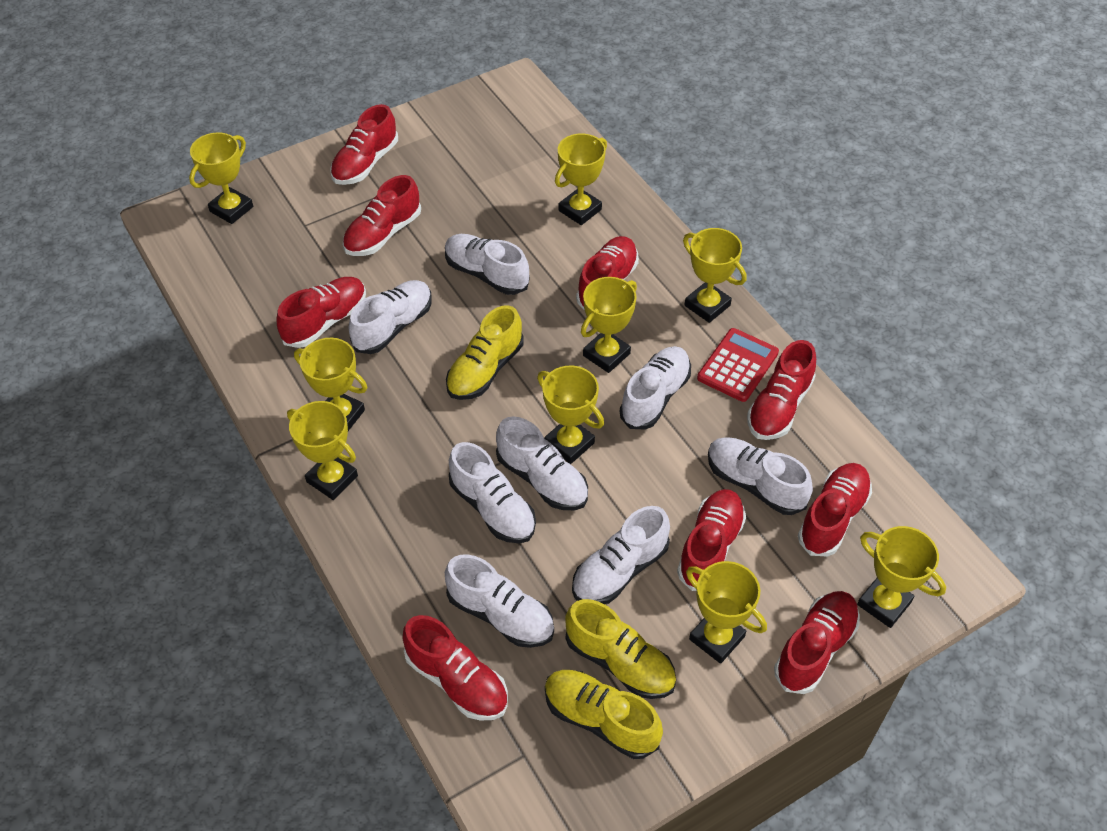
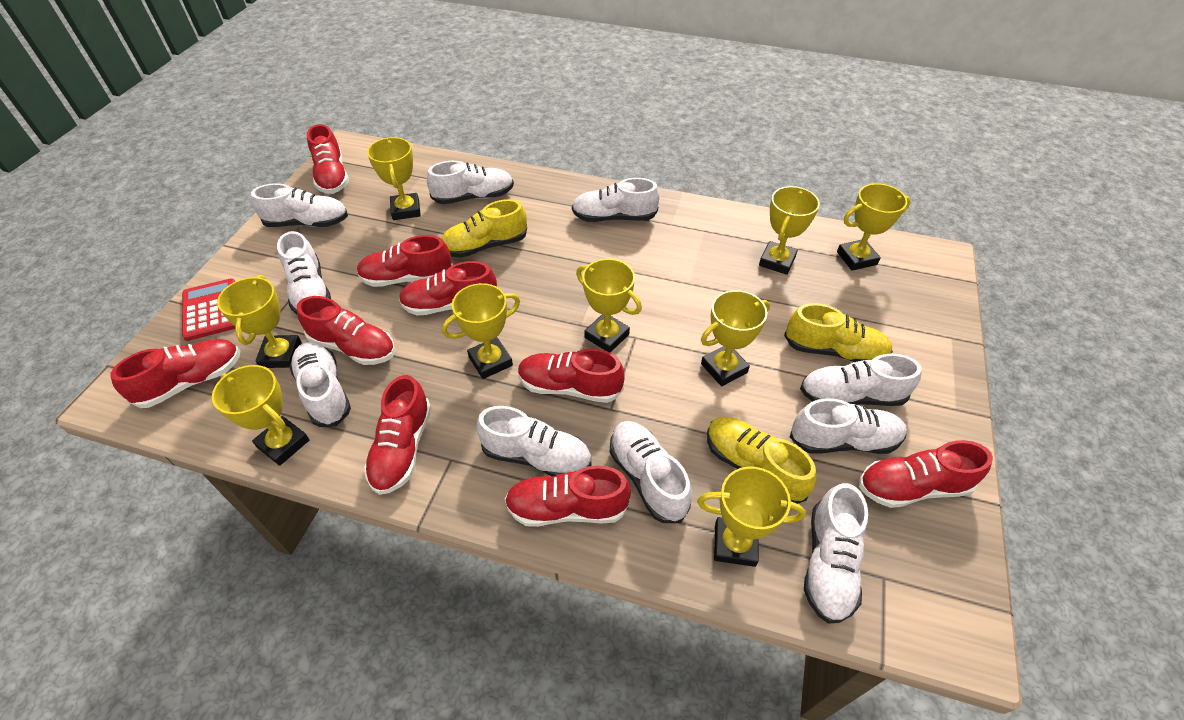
white shoe: [349,280,432,354] [445,234,529,295] [445,554,554,648] [449,442,536,544] [496,416,588,510] [572,506,670,604] [620,346,691,430] [708,437,813,515] = 8 -> [251,183,348,227] [277,231,331,314] [289,342,351,427] [427,161,514,204] [476,406,591,477] [572,178,660,222] [610,421,692,523] [790,398,907,454] [800,354,922,406] [804,483,868,624] = 10

